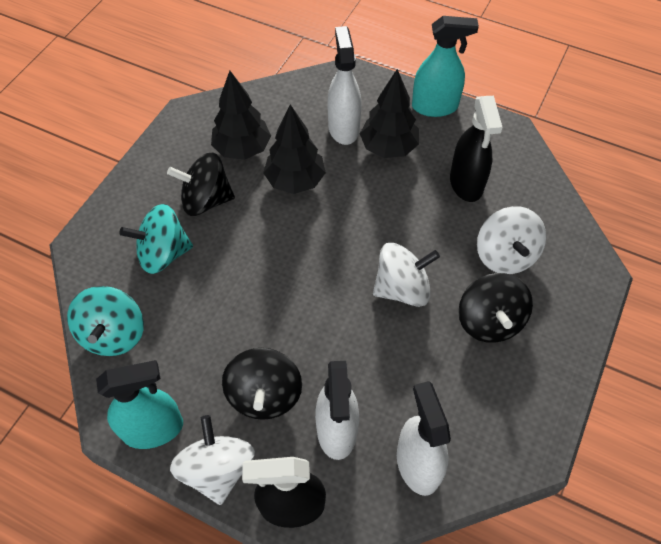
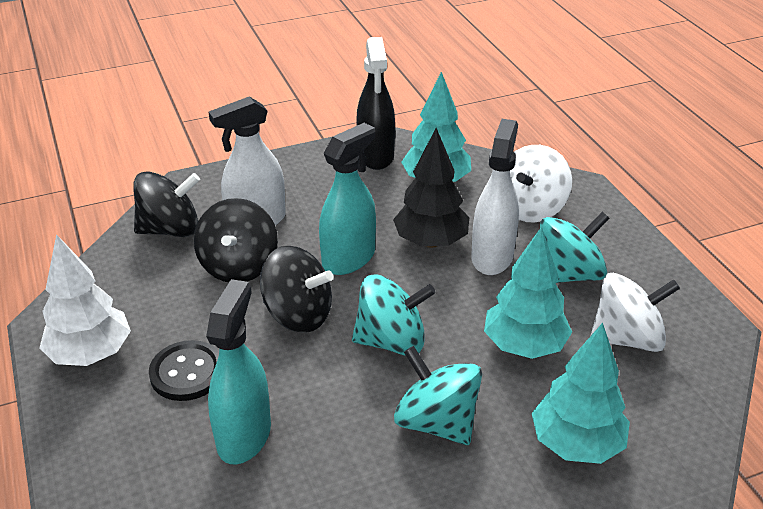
black button: none = 0 -> [149,340,219,401] = 1
black spray bottle: [242,457,326,528] [450,96,503,202] = 2 -> [356,37,395,170] = 1
black tree: [211,71,271,160] [263,104,326,194] [360,69,419,158] = 3 -> [393,128,469,248] = 1
turquoise spinning top: [67,286,144,356] [119,204,193,274] = 2 -> [352,274,436,356] [394,346,482,445] [540,212,609,283] = 3
turquoise tree: none = 0 -> [401,72,471,182] [484,227,572,359] [532,323,630,464] = 3
white spinning top: [170,415,255,505] [373,243,440,307] [477,206,546,274] = 3 -> [510,145,572,222] [590,273,680,352] = 2
white spray bottle: [315,361,359,460] [327,26,362,145] [397,381,451,496] = 3 -> [208,96,286,225] [471,119,519,275] = 2
white tree: none = 0 -> [40,234,131,366] = 1

